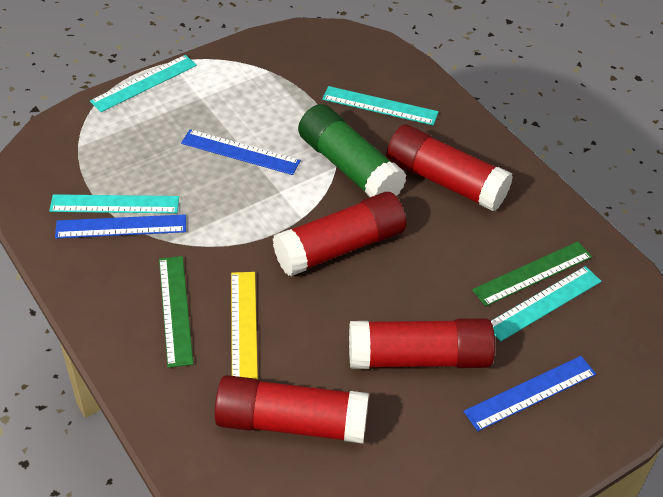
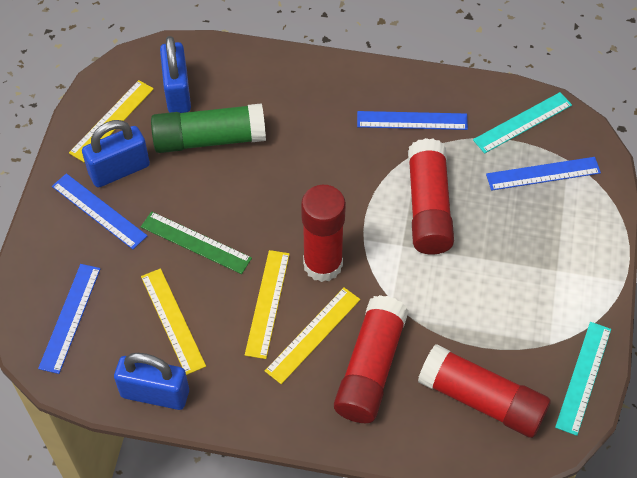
blue padlock: none = 0 -> [82,120,150,188] [114,353,189,410] [160,36,191,113] = 3
blue ruler: [55,214,186,239] [181,129,301,175] [463,356,596,431] = 3 -> [38,264,101,374] [52,173,147,249] [357,111,468,130] [486,157,601,191] = 4
green ruler: [159,256,193,368] [472,241,592,306] = 2 -> [141,211,252,274] = 1
turquoise ruler: [49,194,179,213] [90,55,197,112] [322,86,439,125] [491,266,602,341] = 4 -> [473,92,572,153] [555,322,611,436] = 2
yellow ruler: [231,272,258,379] = 1 -> [69,80,154,162] [141,268,206,375] [245,250,290,359] [265,287,360,384] = 4

